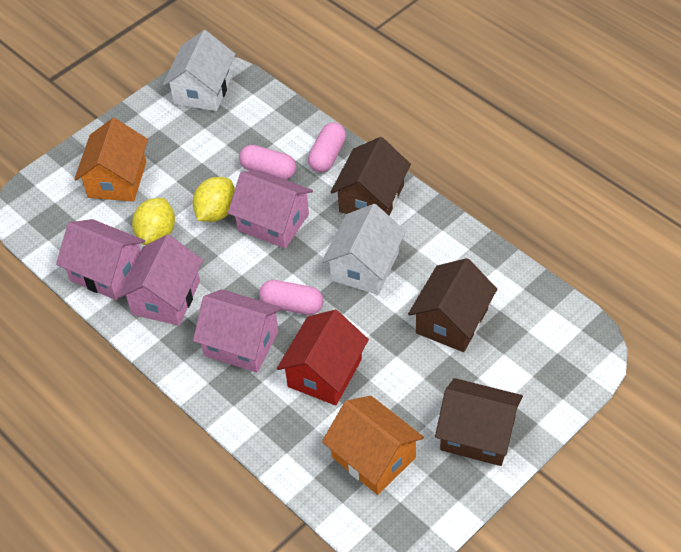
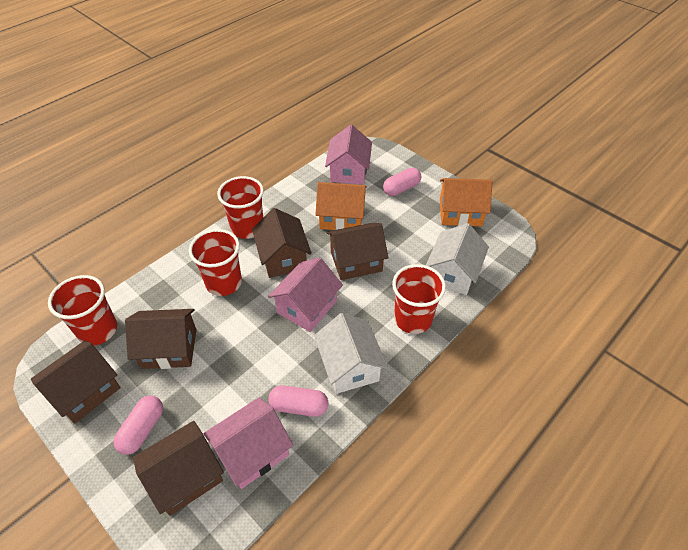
brown house: [330,137,411,215] [408,258,497,352] [435,378,523,466] = 3 -> [31,341,121,424] [125,309,196,369] [133,421,224,516] [252,208,312,278] [326,223,388,280] = 5
pink house: [56,219,145,300] [118,234,203,326] [193,289,282,373] [228,170,313,249] = 4 -> [204,397,293,489] [268,257,343,332] [325,125,372,184] = 3
red cup: none = 0 -> [48,275,117,346] [189,229,242,296] [217,176,264,239] [392,264,446,334] = 4
red house: [277,310,369,405] = 1 -> none = 0
yellow lemon: [132,198,175,245] [193,177,235,222] = 2 -> none = 0

